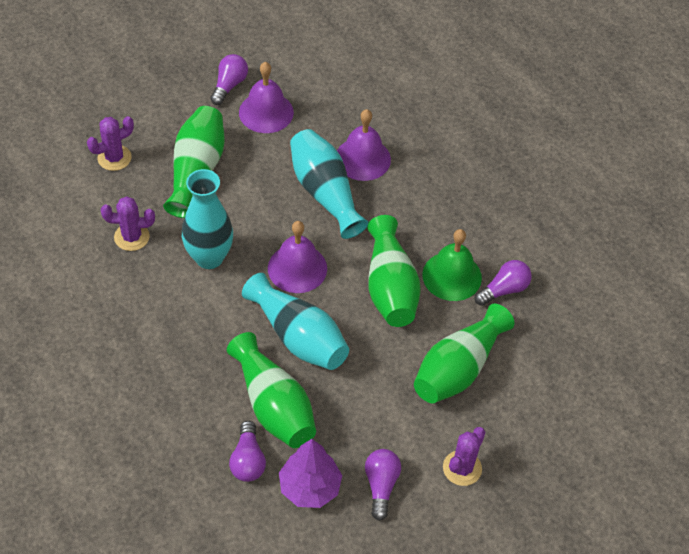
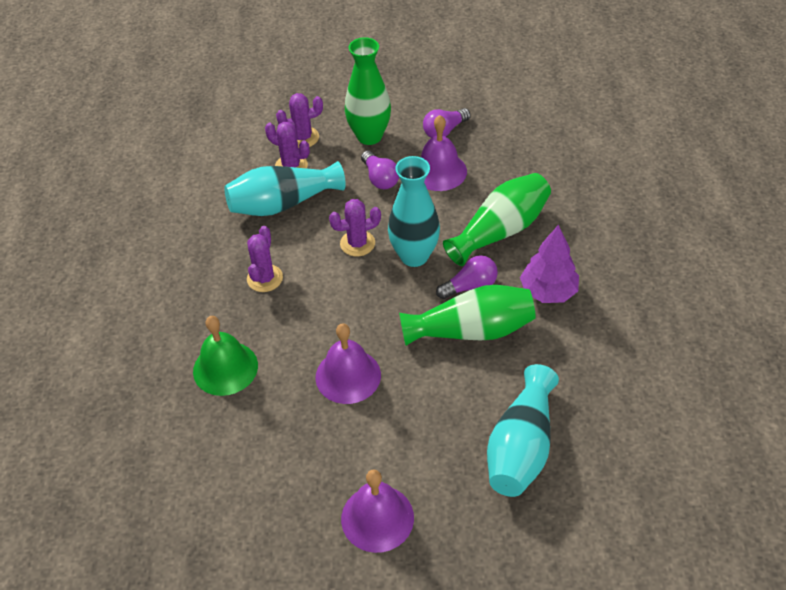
green vase: [163,106,225,218] [227,332,316,448] [367,215,421,327] [414,304,514,403] = 4 -> [345,37,391,145] [399,285,536,346] [443,173,551,266] = 3
purple cactus: [87,116,134,171] [101,196,155,251] [443,427,485,486] = 3 -> [247,226,283,292] [265,122,310,169] [276,93,323,148] [329,199,381,256] = 4
purple light bulb: [210,54,248,105] [229,421,266,482] [365,449,401,521] [475,260,532,306] = 4 -> [361,150,399,189] [423,108,471,138] [436,255,498,299] = 3

